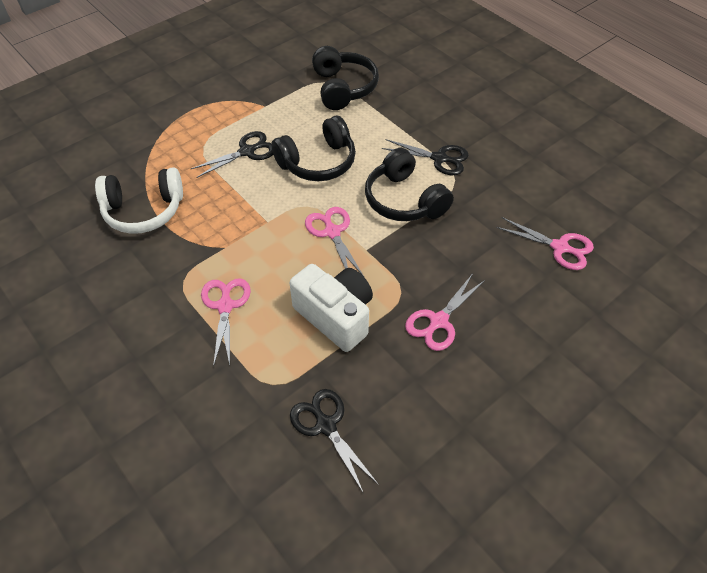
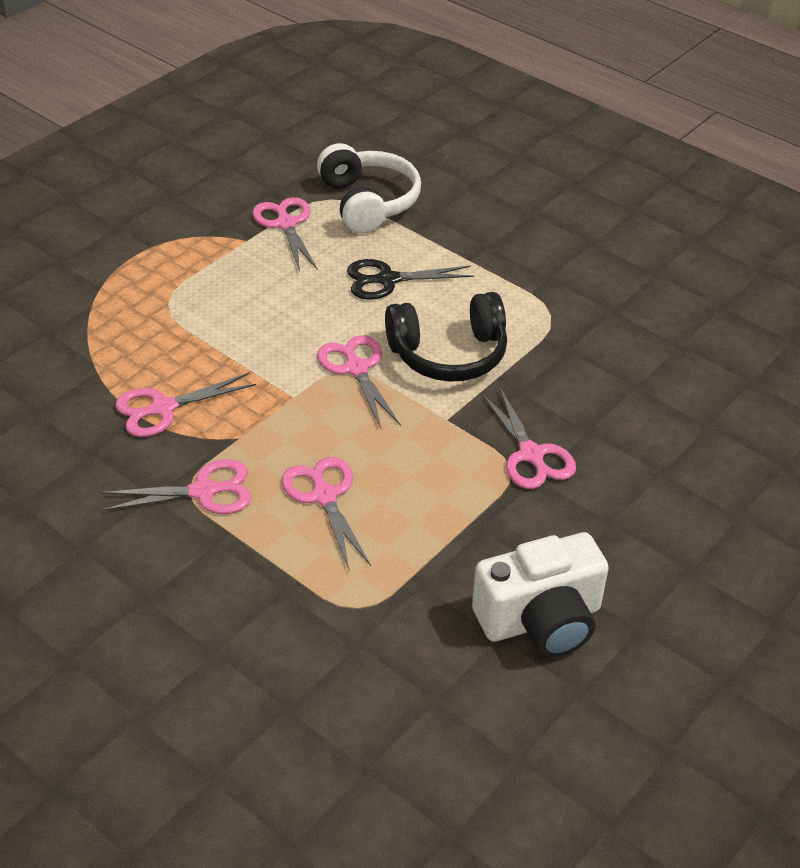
black headphones: [272,116,356,181] [312,46,379,110] [365,148,454,221] = 3 -> [385,292,507,382] = 1
black scissors: [191,131,273,178] [290,389,379,494] [382,139,469,175] = 3 -> [347,259,474,300] = 1
pink scissors: [201,278,251,367] [305,207,364,277] [405,275,485,351] [496,217,594,270] = 4 -> [100,459,252,514] [115,373,256,437] [252,197,318,271] [282,457,371,569] [317,335,401,428] [481,386,576,489] = 6

